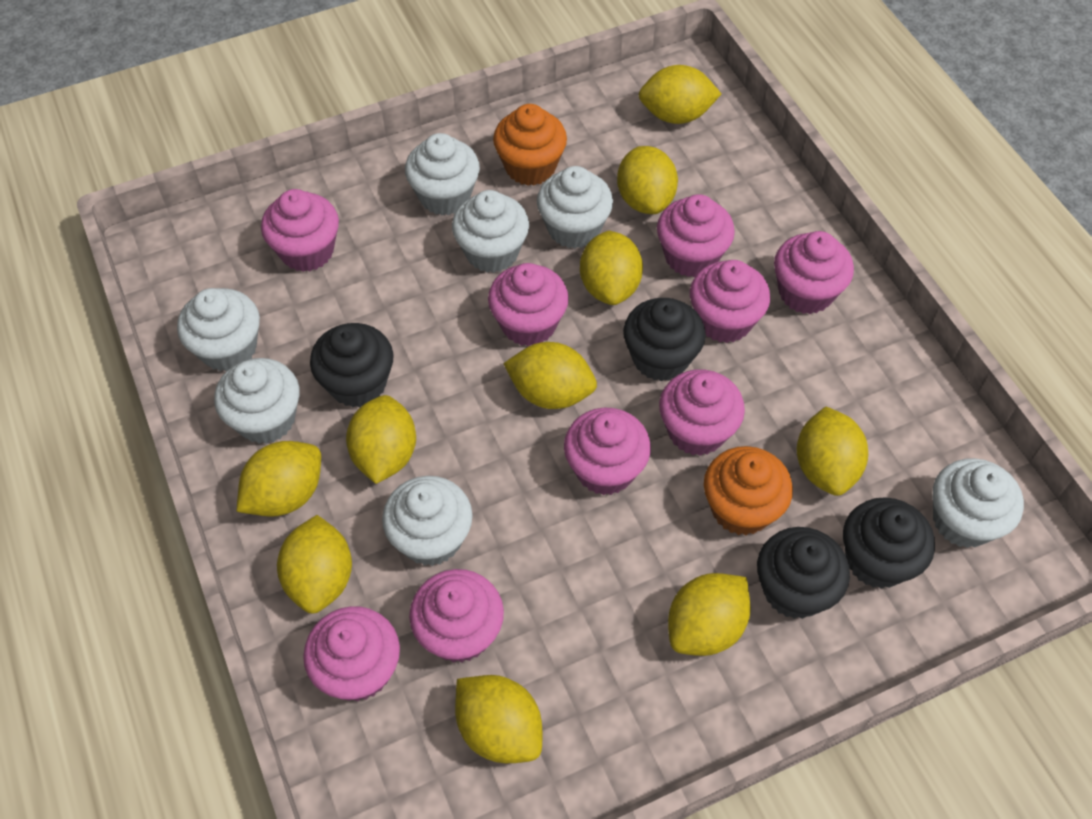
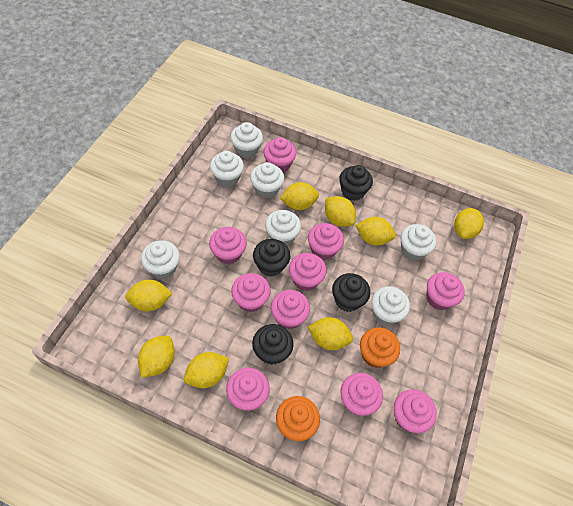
pink cupcake: [261,189,339,272] [303,606,400,701] [409,569,504,663] [488,263,569,346] [564,408,651,495] [657,194,735,277] [659,369,745,456] [690,260,770,343] [774,231,854,314] = 9 -> [209,227,247,264] [226,368,270,411] [231,273,271,312] [263,137,296,172] [271,290,310,329] [289,253,327,291] [308,223,344,260] [340,373,383,416] [394,389,437,433] [426,272,465,310] = 10
yellow lemon: [237,441,321,517] [277,515,352,614] [346,395,416,484] [455,675,542,763] [503,342,597,409] [580,231,643,305] [617,146,678,214] [639,65,721,124] [668,573,751,656] [797,406,868,496] = 10 -> [125,279,173,311] [138,336,175,378] [184,352,229,388] [280,182,319,210] [308,317,353,350] [325,196,356,227] [355,217,396,246] [454,208,484,239] = 8

